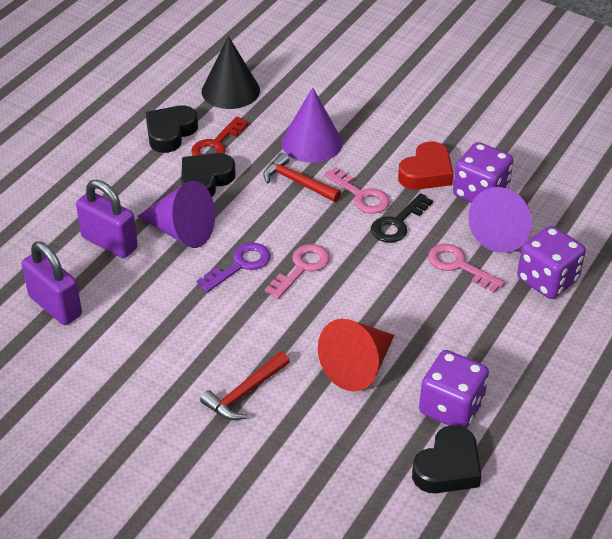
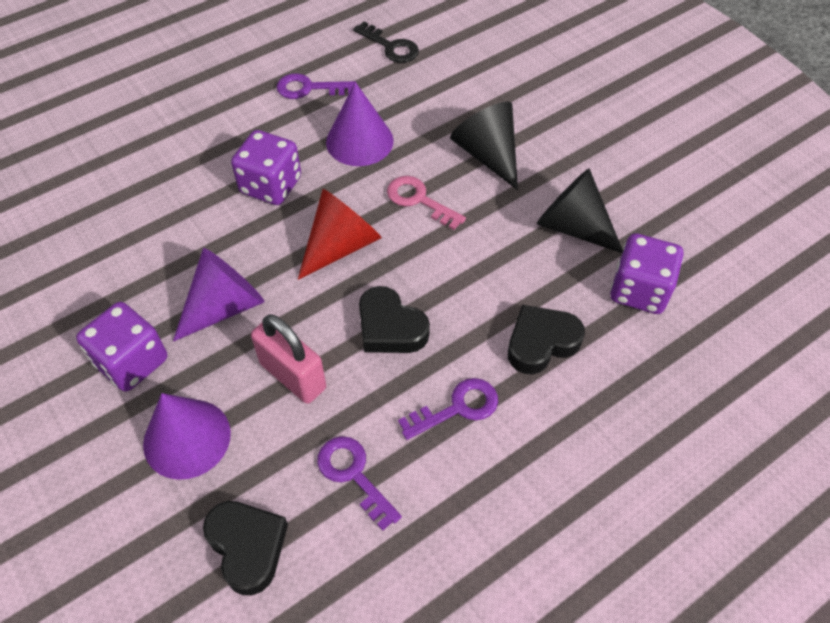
black cone: [202,36,260,109] = 1 -> [450,102,518,190] [536,168,623,253] = 2
pink key: [265,244,330,299] [324,167,390,214] [428,244,505,293] = 3 -> [387,176,466,230] = 1
pink padlock: none = 0 -> [251,314,326,404] = 1
purple key: [197,242,271,292] = 1 -> [276,73,356,99] [317,436,402,531] [398,378,498,440] = 3
purple padlock: [22,241,82,325] [76,180,138,258] = 2 -> none = 0
red hammer: [200,352,290,420] [263,152,341,202] = 2 -> none = 0
red heart: [398,141,453,190] = 1 -> none = 0
red key: [191,117,248,156] = 1 -> none = 0

